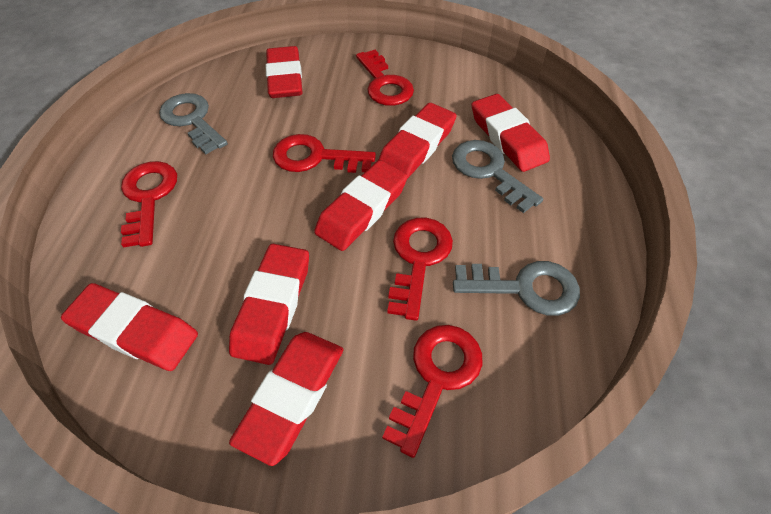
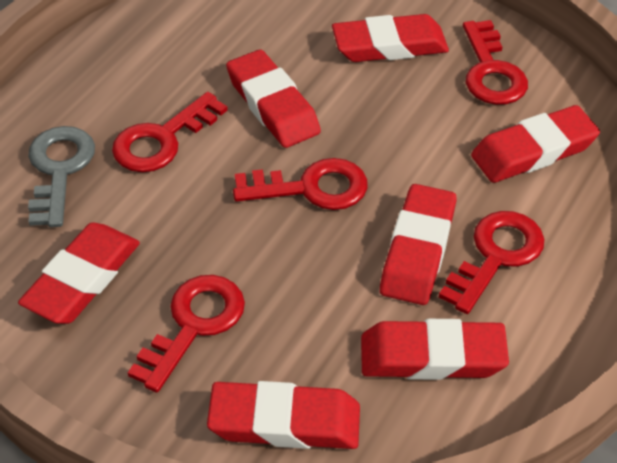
grey key: [159,93,228,154] [452,140,543,213] [453,261,580,316] = 3 -> [28,126,95,227] = 1

